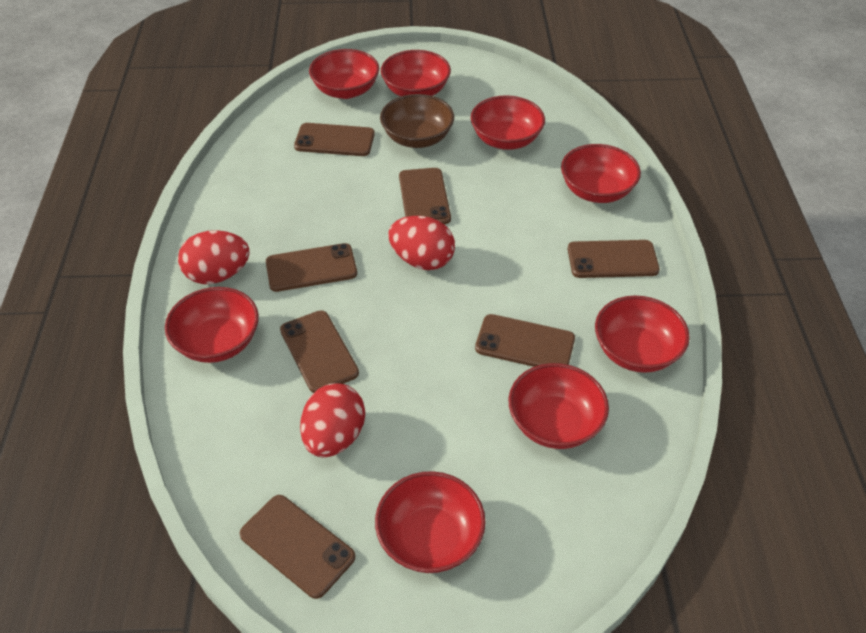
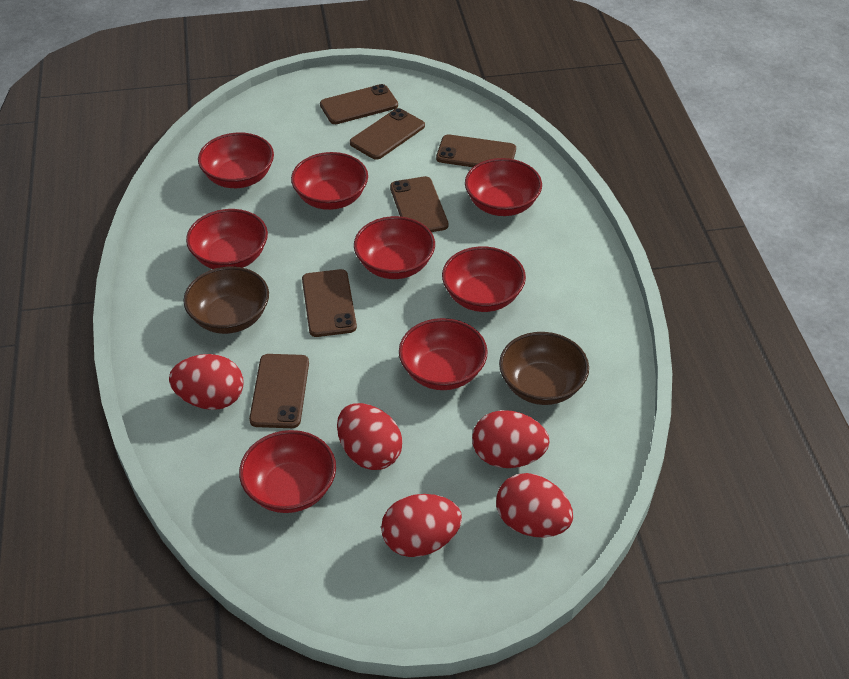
brown bowl: [380,94,454,148] = 1 -> [183,266,269,334] [499,332,589,405] = 2
brown phone: [240,495,355,599] [266,243,357,292] [280,310,359,393] [294,123,375,156] [399,168,451,224] [475,314,575,367] [568,240,660,278] = 7 -> [249,354,309,428] [302,269,357,337] [320,84,398,124] [350,108,425,160] [390,176,448,232] [436,134,516,167] = 6
red egg: [178,230,250,284] [300,383,365,458] [388,216,455,270] = 3 -> [169,354,244,410] [337,403,403,470] [381,494,462,557] [472,410,550,468] [496,473,573,537] = 5

